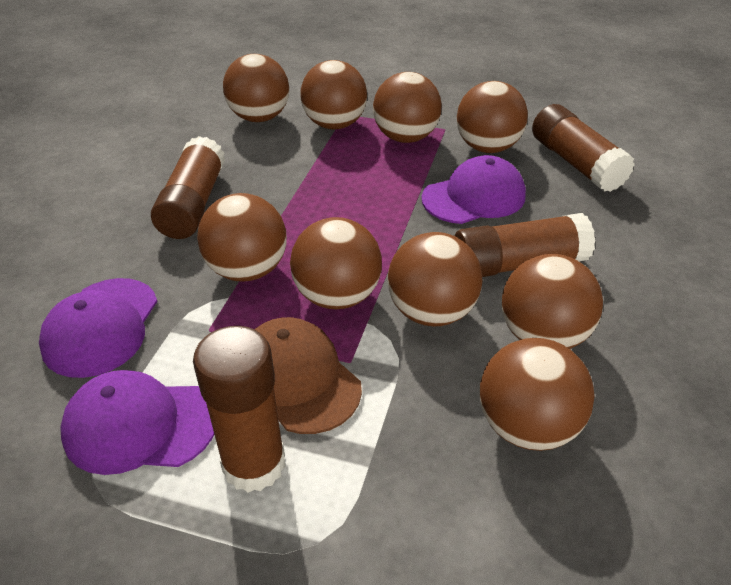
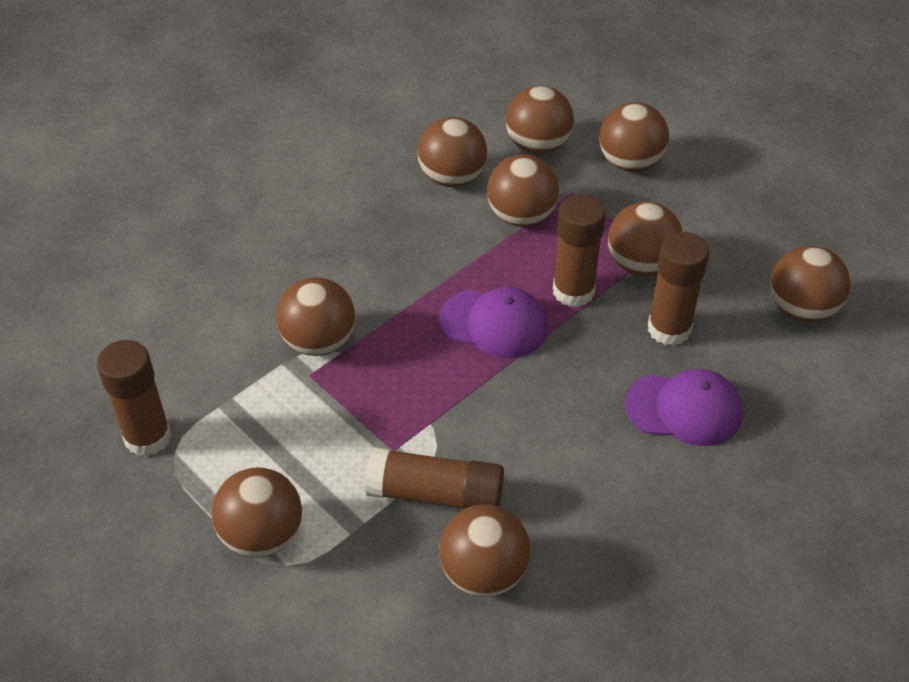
brown cap: [254,317,362,434] = 1 -> none = 0
purple cap: [39,278,157,378] [60,370,214,475] [421,155,526,224] = 3 -> [439,287,548,358] [625,369,743,446] = 2

